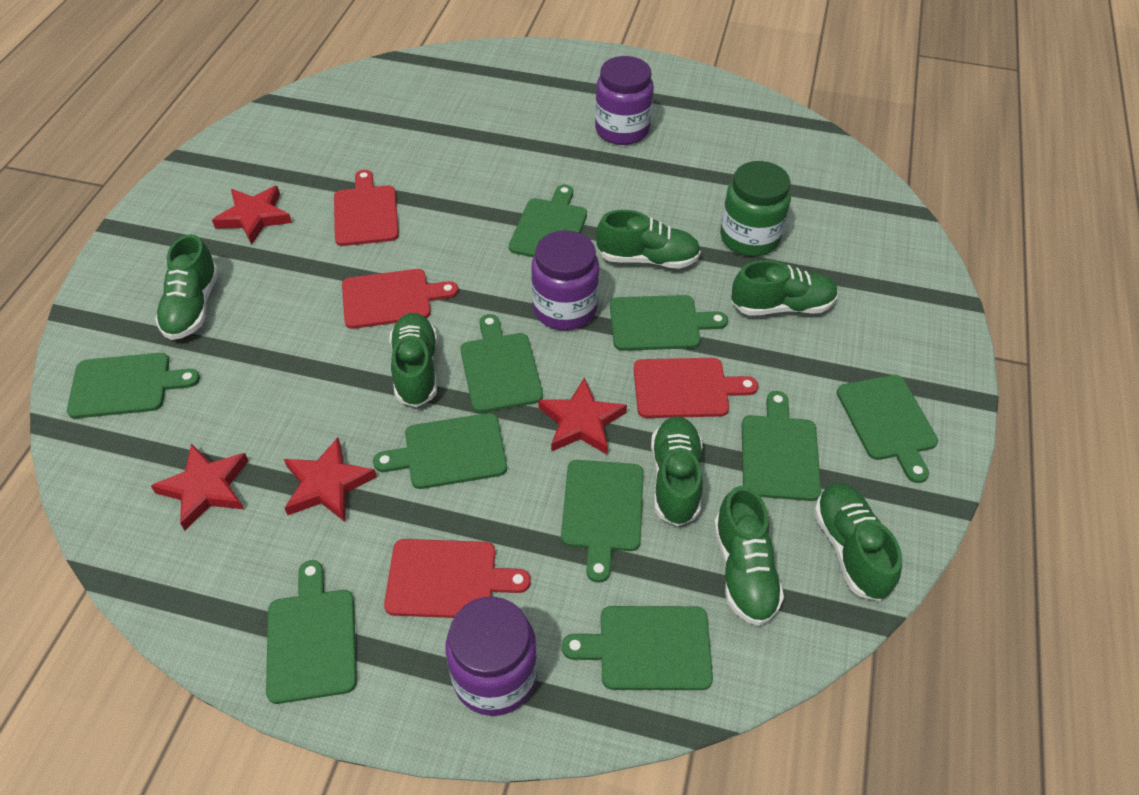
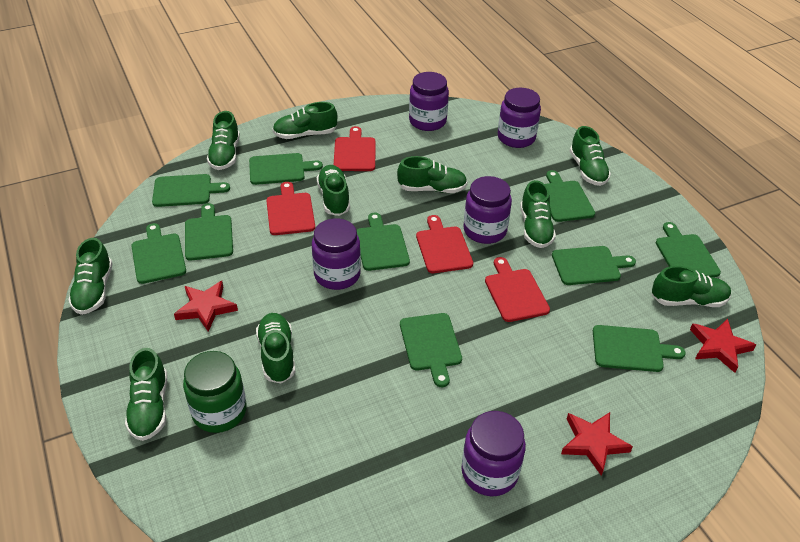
green shoe: [155,234,219,340] [389,313,437,407] [596,210,701,269] [651,416,703,526] [714,486,784,626] [731,260,838,316] [814,483,902,601] = 7 -> [68,238,113,315] [125,348,167,441] [207,111,240,170] [256,313,295,384] [272,102,337,139] [317,165,350,216] [397,156,467,193] [520,180,556,248] [570,126,611,186] [652,266,731,307] = 10
purple jar: [445,597,538,716] [531,230,599,331] [595,56,654,145] = 3 -> [312,218,361,290] [409,72,449,131] [462,411,526,496] [463,176,512,244] [498,88,541,148] = 5
red star: [151,444,249,530] [212,186,292,245] [284,437,377,522] [538,377,627,454] = 4 -> [174,281,238,332] [561,412,633,476] [690,319,756,373] = 3

